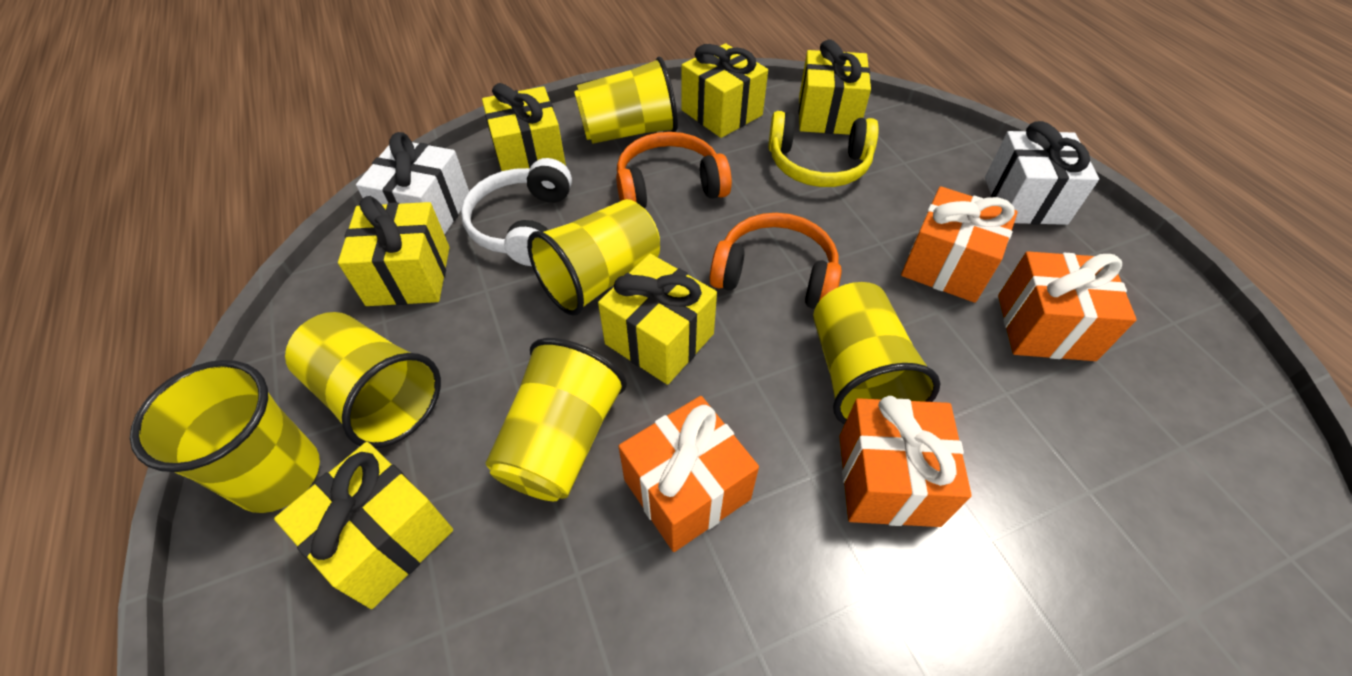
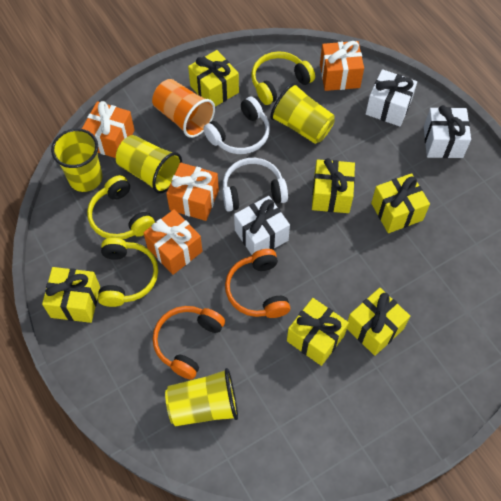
orange cup: none = 0 -> [152,79,215,138] = 1
white gift: [356,132,469,235] [985,121,1099,225] = 2 -> [234,196,290,255] [366,69,417,127] [424,105,471,158] = 3
white headphones: [461,158,572,266] = 1 -> [203,97,270,154] [222,158,288,212] = 2
yellow cup: [130,360,320,513] [285,312,441,448] [486,338,627,501] [527,199,660,316] [574,57,678,144] [813,282,940,425] = 6 -> [51,129,103,192] [116,135,182,194] [165,368,238,426] [270,83,335,144] = 4
yellow headphones: [768,111,879,187] = 1 -> [87,175,155,239] [98,238,158,307] [251,51,315,105] = 3

